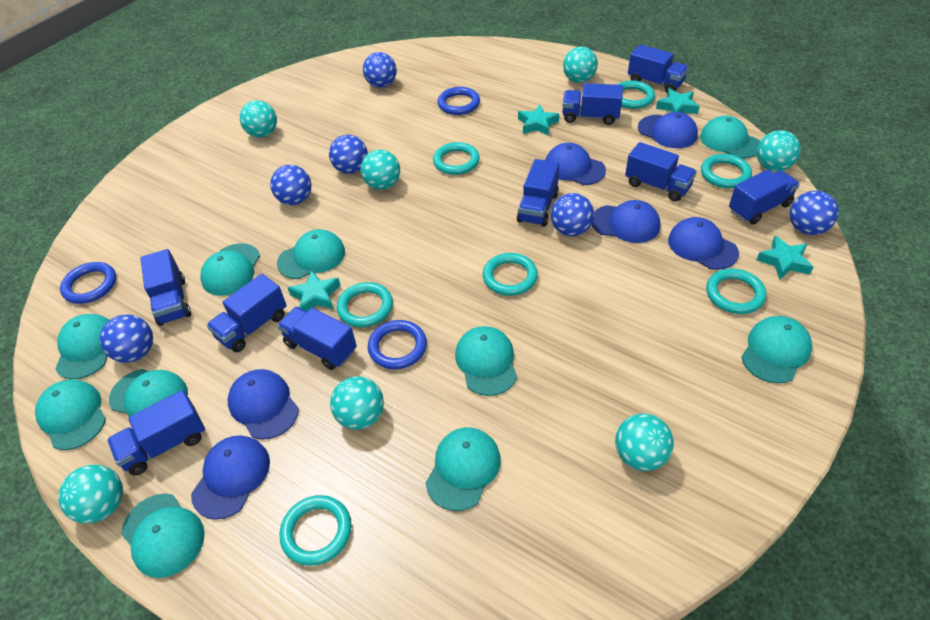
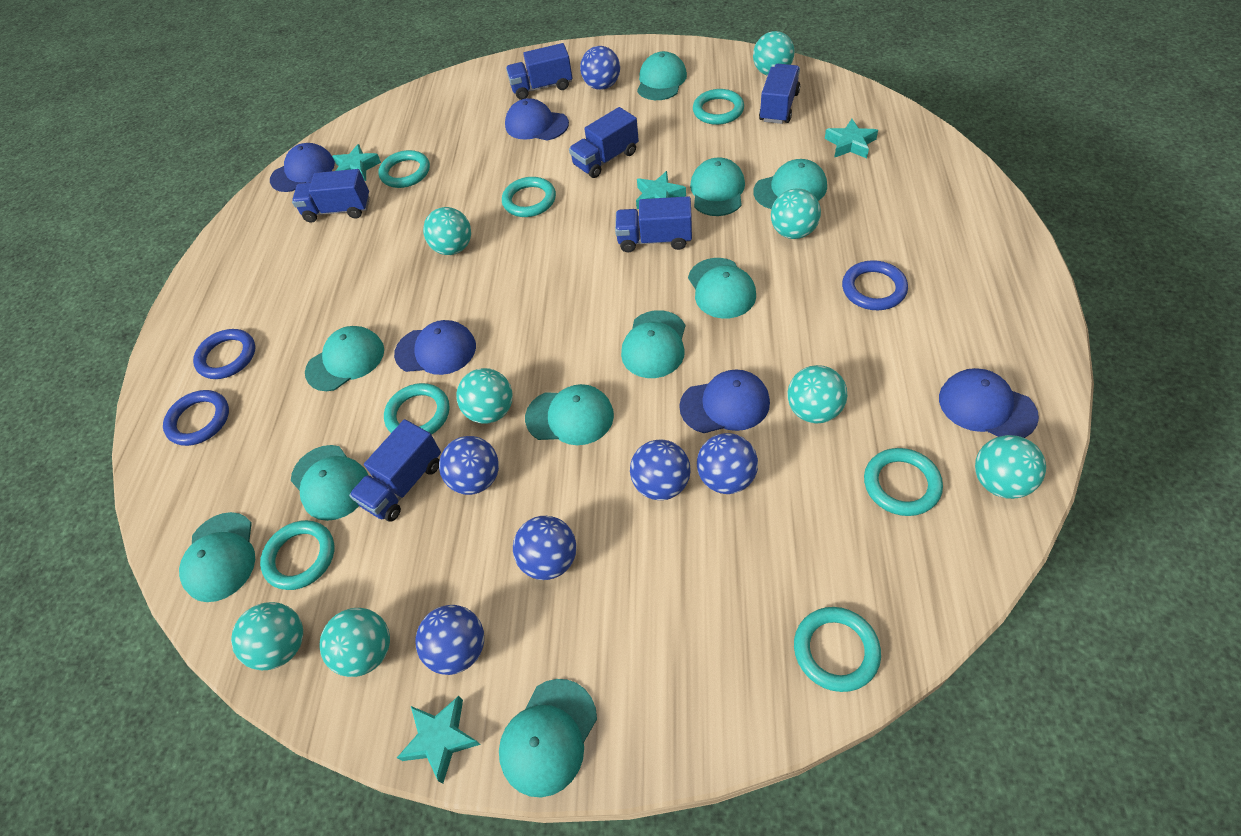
blue cap: [191,435,270,520] [228,369,299,439] [546,143,606,185] [592,200,660,243] [638,112,698,148] [668,217,739,270] = 6 -> [270,143,335,192] [394,320,476,375] [505,98,569,140] [679,369,770,433] [939,368,1039,438] = 5
blue truck: [107,390,205,476] [140,249,191,326] [207,274,287,352] [277,307,357,370] [517,159,559,227] [562,83,623,125] [625,142,697,202] [628,44,689,93] [729,169,800,225] = 9 -> [292,169,370,223] [349,419,441,522] [506,43,572,100] [569,107,639,178] [615,196,692,252] [759,64,800,124] = 6
turquoise ball: [58,465,123,523] [240,100,277,138] [330,376,384,430] [361,150,400,190] [563,47,598,83] [615,414,674,471] [757,130,801,171] = 7 -> [231,602,303,670] [320,608,390,677] [423,207,471,255] [456,368,513,424] [753,31,795,76] [771,188,821,239] [787,365,847,424] [975,435,1046,499] = 8

